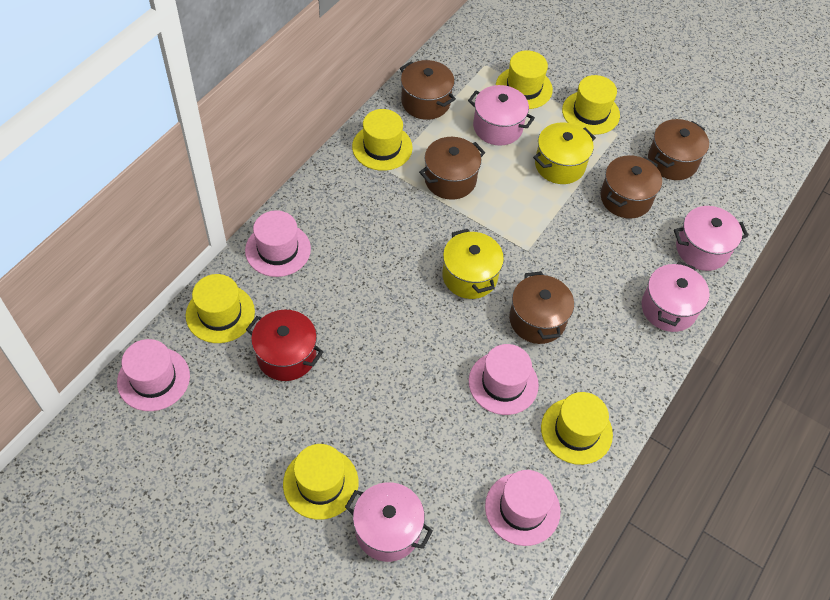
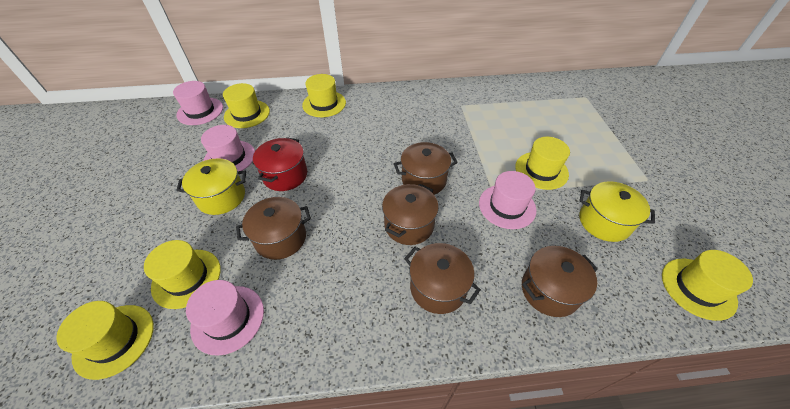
pink pot: [345,482,433,562] [468,85,535,146] [642,261,710,332] [674,206,748,271] = 4 -> none = 0

